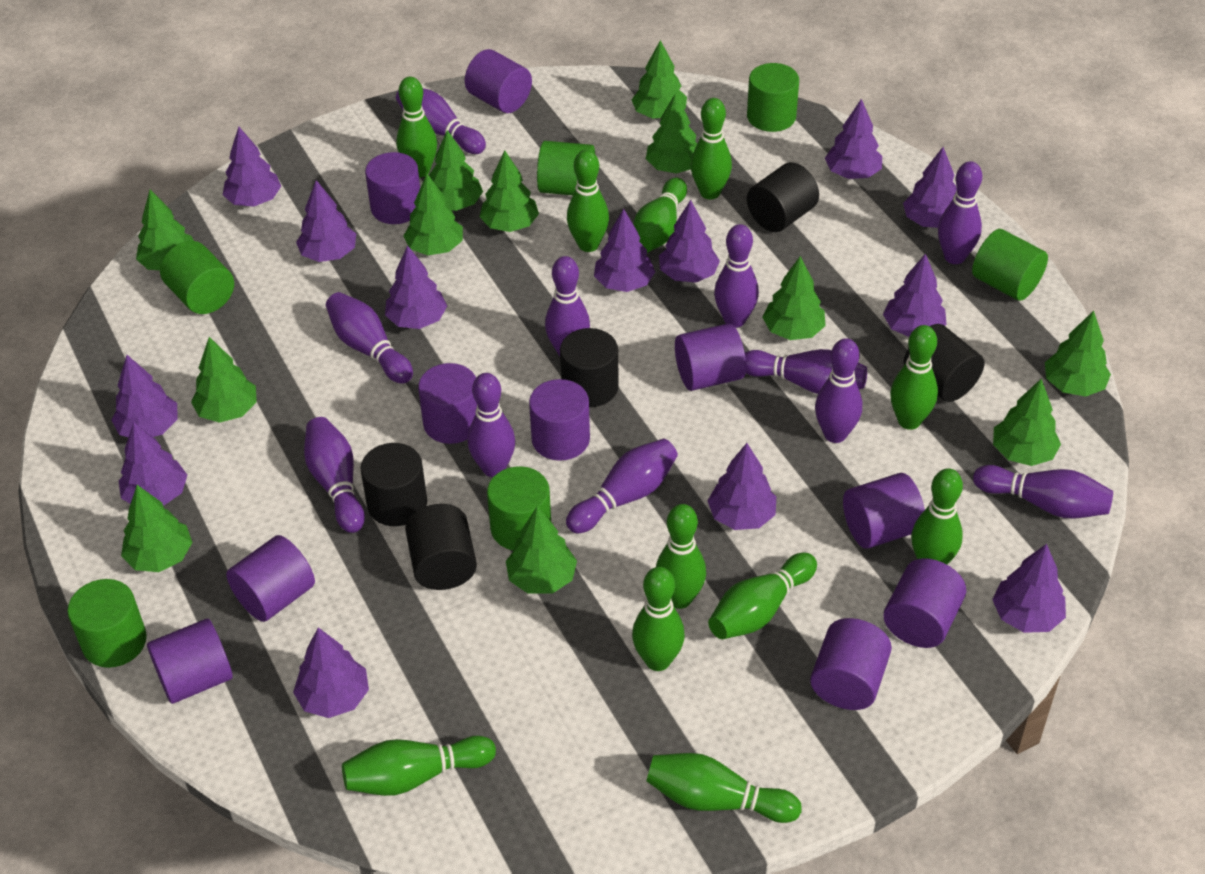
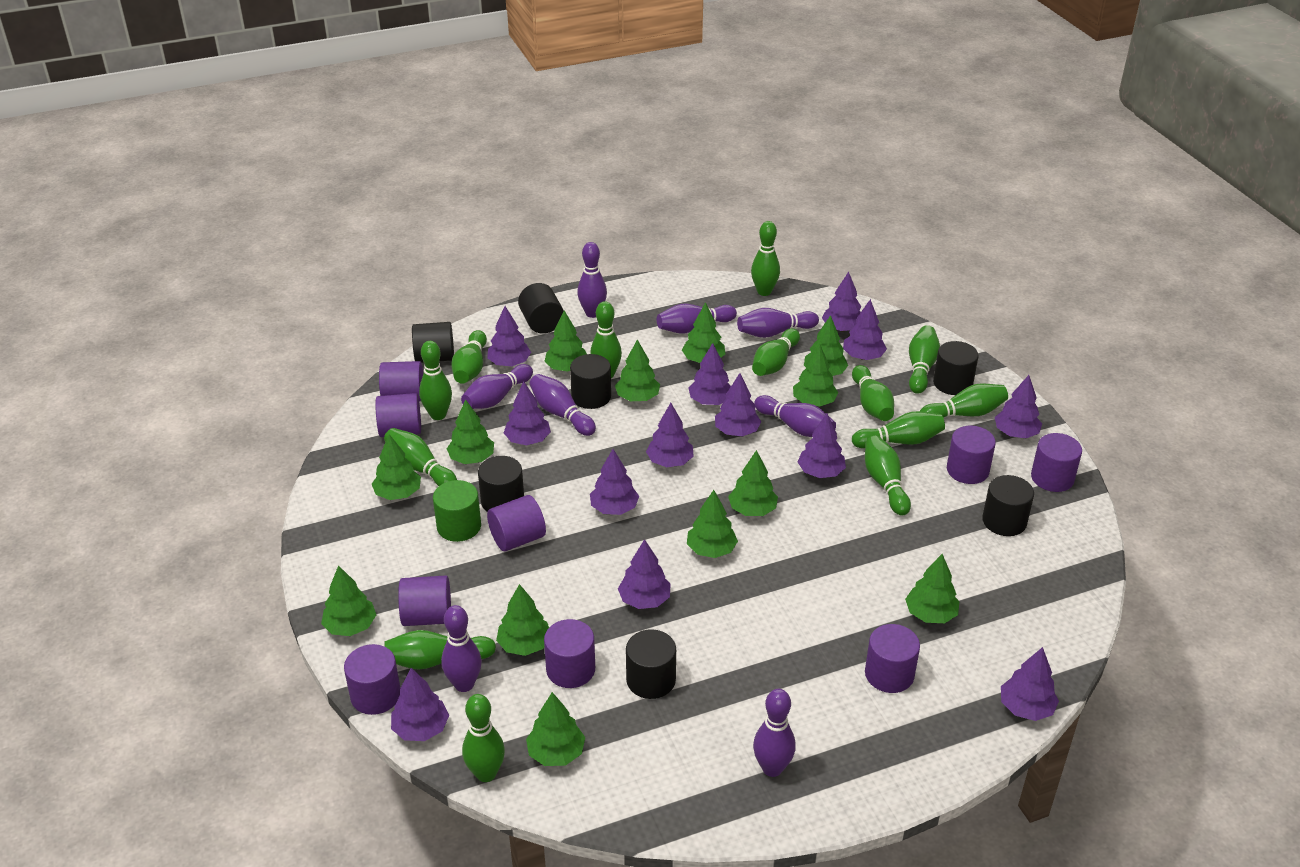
black cylinder: [360,443,427,526] [405,504,477,590] [560,328,619,407] [747,162,819,232] [904,324,984,402] = 5 -> [412,322,454,363] [478,456,524,512] [518,283,564,334] [570,354,611,409] [626,629,676,699] [933,341,978,395] [982,475,1034,536] = 7
green bowling pin: [342,736,496,796] [396,77,437,177] [567,150,609,252] [632,567,685,671] [633,178,687,253] [646,753,802,823] [656,504,706,609] [691,98,732,199] [708,553,817,639] [890,325,938,430] [911,468,963,564] = 11 -> [384,428,457,486] [384,630,496,670] [419,341,452,420] [451,330,487,384] [462,694,505,782] [590,301,622,378] [751,221,780,296] [752,328,800,376] [852,365,894,421] [852,411,945,448] [865,436,911,516] [909,325,940,394] [920,383,1008,418] = 13
green cylinder: [67,579,147,668] [160,241,234,314] [487,466,551,550] [537,141,595,195] [747,63,799,132] [972,229,1048,301] = 6 -> [433,480,481,542] = 1
green tree: [121,485,193,572] [136,190,194,270] [191,337,257,423] [403,174,463,255] [429,130,483,211] [479,151,539,232] [506,506,577,594] [631,40,687,118] [646,93,697,173] [762,256,825,340] [993,379,1061,466] [1045,311,1111,397] = 12 -> [321,565,376,636] [372,434,421,500] [447,399,494,464] [496,584,549,656] [526,692,585,766] [544,311,587,372] [615,339,660,401] [682,302,725,363] [687,490,738,558] [728,450,778,516] [793,344,838,406] [804,315,848,376] [905,554,959,623] = 13
purple bowling pin: [304,417,365,533] [326,292,413,384] [396,88,486,154] [468,373,515,477] [545,256,590,356] [566,439,678,534] [714,224,759,328] [745,349,867,394] [815,338,862,443] [938,161,982,264] [973,465,1113,519] = 11 -> [441,605,482,692] [461,364,533,409] [529,374,596,436] [577,242,607,318] [657,304,737,334] [737,308,819,338] [753,689,796,777] [754,395,836,437] = 8
purple cylinder: [147,619,233,704] [226,535,315,622] [365,152,420,224] [418,363,477,444] [465,49,532,113] [529,379,590,461] [675,323,746,391] [810,618,892,710] [843,473,925,549] [883,558,966,648] = 10 -> [344,644,400,715] [375,393,421,437] [379,361,423,401] [398,576,451,626] [487,495,546,551] [544,619,595,688] [865,624,920,693] [947,426,996,484] [1031,433,1082,492] = 9

